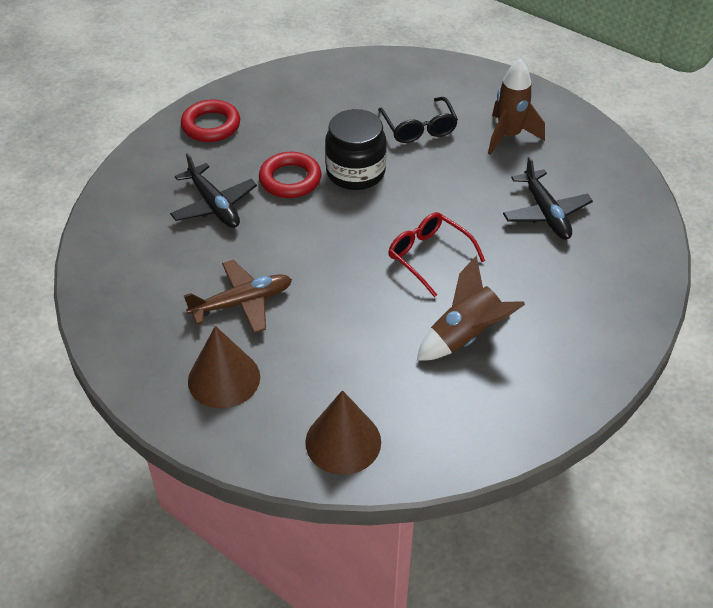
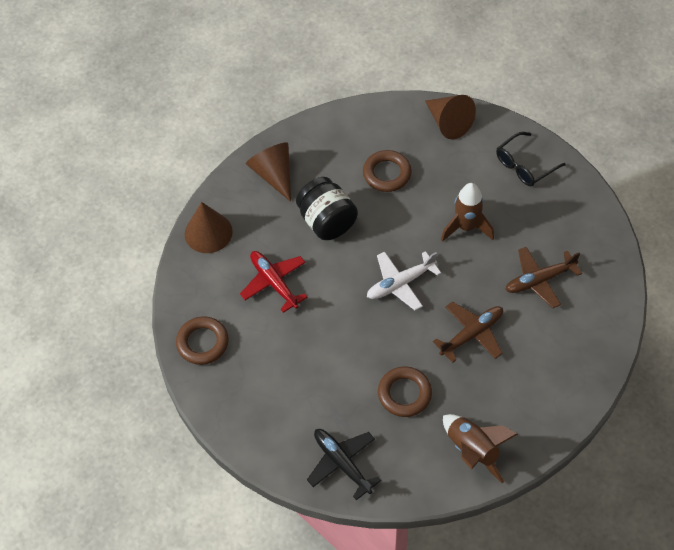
black plane: [170,153,257,228] [503,156,593,240] = 2 -> [307,429,381,500] = 1
brown cone: [188,326,260,409] [305,390,381,475] = 2 -> [185,202,233,253] [246,142,291,202] [425,95,476,139] = 3
brown plane: [184,260,292,333] = 1 -> [433,302,503,363] [505,247,582,308] = 2
brown ring: none = 0 -> [176,316,229,365] [363,150,412,192] [378,366,432,417] = 3
red glasses: [388,212,485,297] = 1 -> none = 0
red plane: none = 0 -> [240,251,308,313] = 1
red ring: [181,99,240,142] [259,152,322,198] = 2 -> none = 0
white plane: none = 0 -> [367,251,441,310] = 1

